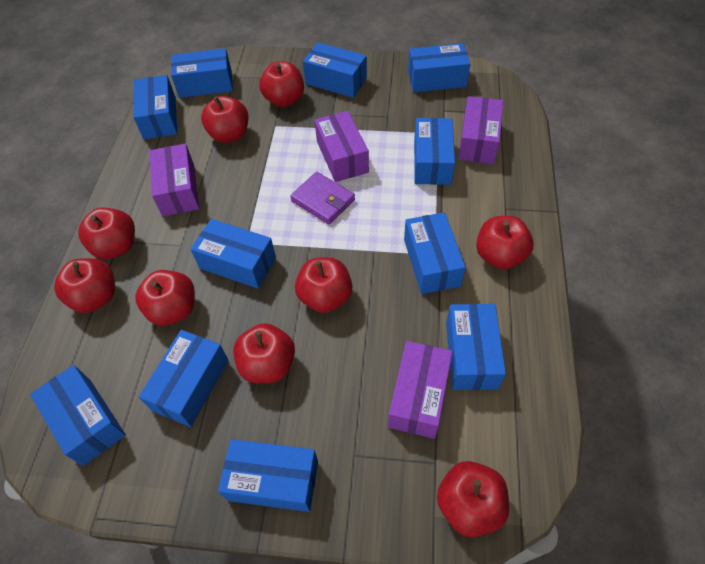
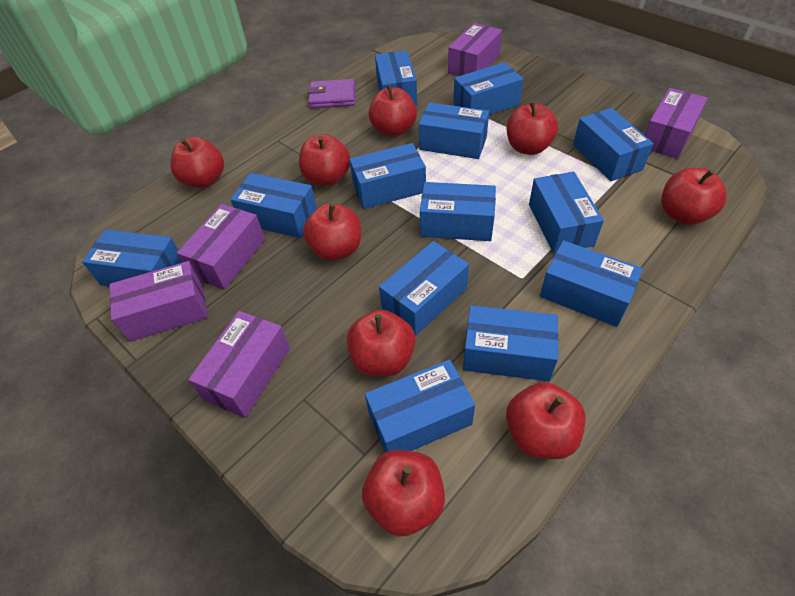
blue box: [30,365,126,466] [133,75,177,140] [139,330,229,427] [171,48,233,98] [191,219,276,289] [218,439,318,512] [303,42,367,98] [404,212,466,294] [408,43,471,92] [414,118,455,185] [446,304,506,390] = 11 -> [82,229,182,287] [230,173,317,238] [349,143,426,209] [365,359,475,452] [375,50,417,106] [379,241,469,336] [419,102,489,159] [420,182,496,241] [453,62,523,115] [463,305,559,381] [529,172,604,254] [540,240,643,327] [573,108,654,181] = 13
purple box: [149,144,199,216] [314,111,369,182] [388,341,453,439] [458,96,503,164] = 4 -> [109,261,208,342] [177,204,265,290] [188,311,290,418] [448,23,502,76] [645,88,708,159] = 5

